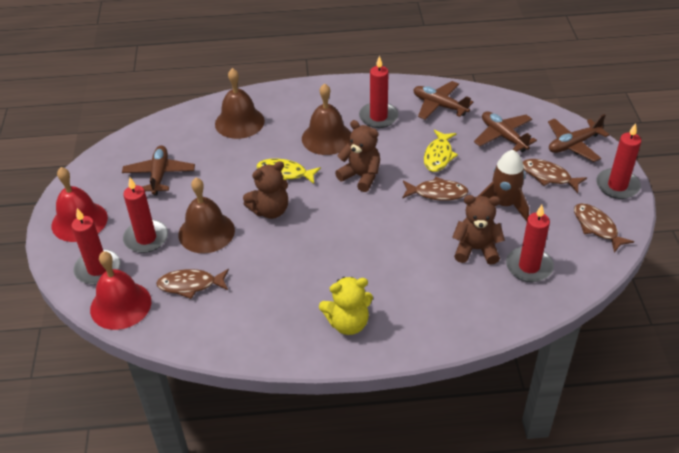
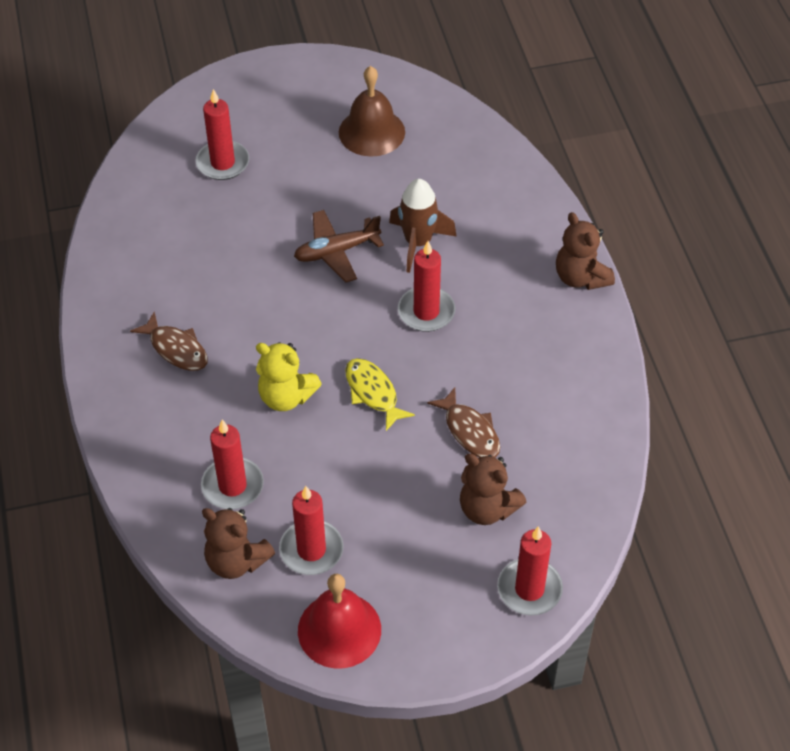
brown bell: [178,178,235,253] [215,68,265,139] [302,83,351,155] = 3 -> [339,66,405,157] = 1
brown fish: [156,269,229,299] [402,177,469,201] [523,159,587,193] [574,203,634,253] = 4 -> [130,312,208,371] [427,387,500,458] = 2
brown plane: [122,145,195,196] [414,81,473,120] [474,111,537,152] [548,114,609,162] = 4 -> [294,210,384,282] = 1
red bell: [52,167,108,242] [90,251,151,330] = 2 -> [298,574,381,668] = 1
yellow fish: [257,158,321,184] [424,130,458,172] = 2 -> [345,358,415,431] = 1

